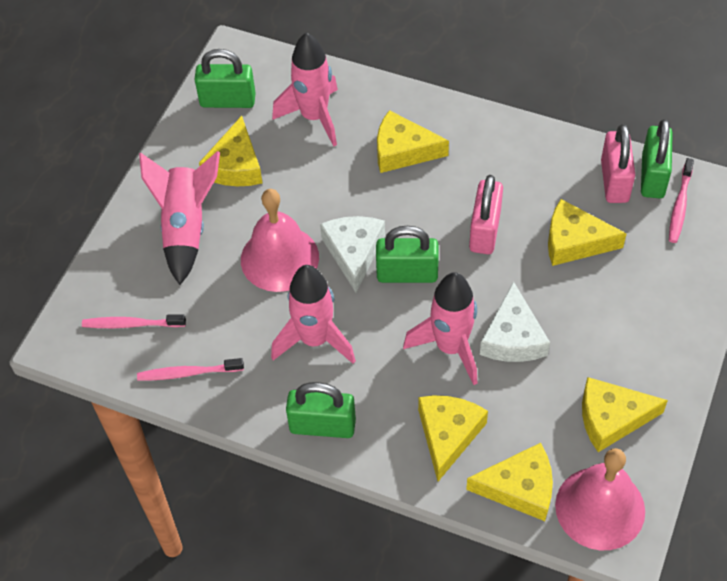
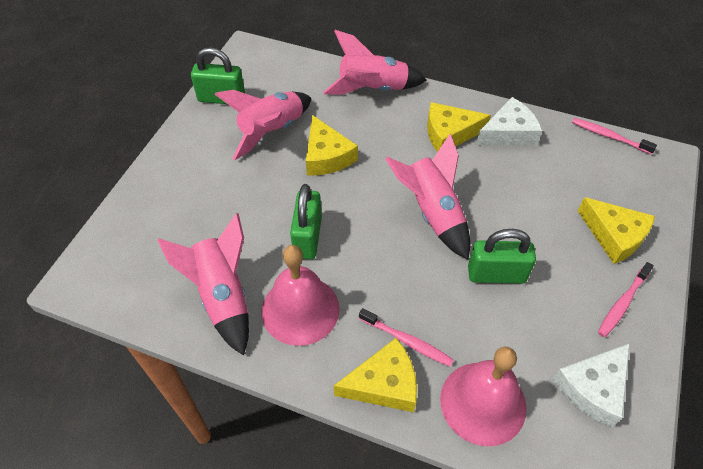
green padlock: [194,49,256,108] [286,382,356,438] [376,226,439,283] [641,119,673,198] = 4 -> [191,47,245,104] [290,184,322,259] [468,229,536,284] = 3
pink padlock: [469,175,503,254] [601,124,635,203] = 2 -> none = 0
yellow cheese: [199,116,263,186] [377,110,449,173] [418,396,488,481] [466,443,553,521] [548,199,627,266] [582,377,668,452] = 6 -> [306,115,358,176] [334,338,417,412] [427,102,491,152] [578,197,655,264] = 4

